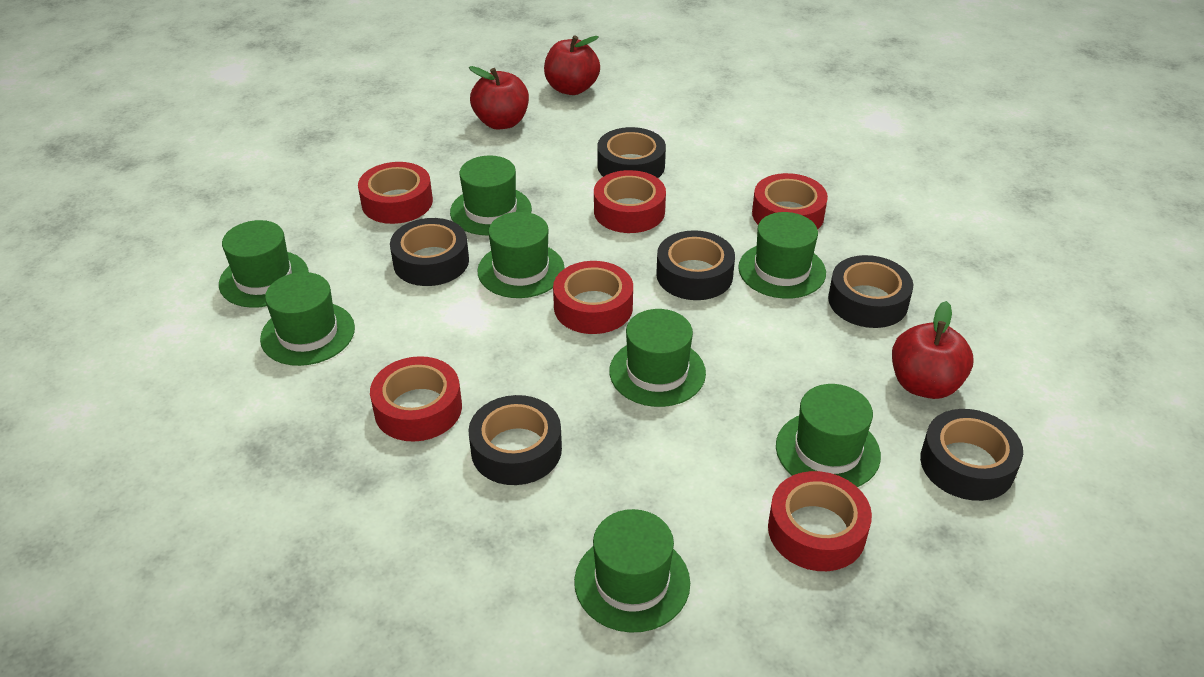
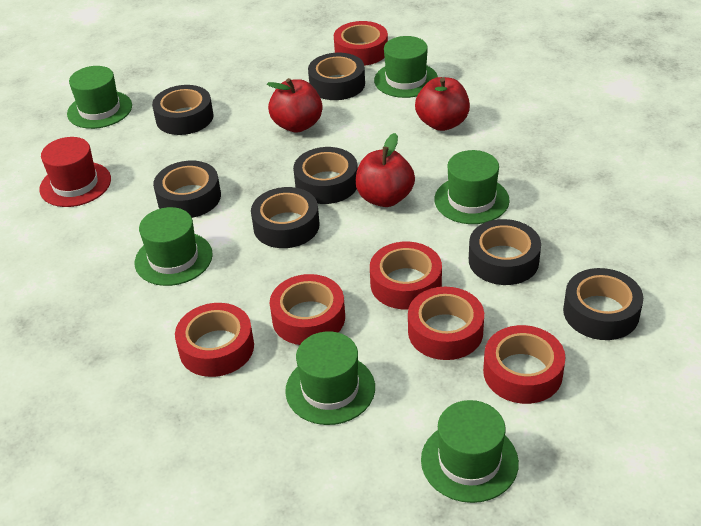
black tape: [390,218,469,286] [468,395,562,485] [597,127,666,178] [656,230,735,300] [828,255,913,328] [920,409,1023,501] = 6 -> [152,85,214,135] [153,161,221,218] [251,187,320,248] [293,147,358,204] [308,53,365,100] [469,219,541,285] [563,268,643,340] = 7
green hat: [219,220,308,308] [260,272,355,366] [450,155,532,236] [477,212,565,298] [574,509,690,633] [609,309,706,407] [738,212,826,299] [776,384,881,487] = 8 -> [67,66,132,129] [135,207,213,286] [285,331,375,425] [374,36,438,98] [421,400,519,503] [434,150,510,224] = 6
red hat: none = 0 -> [39,137,111,207] = 1

